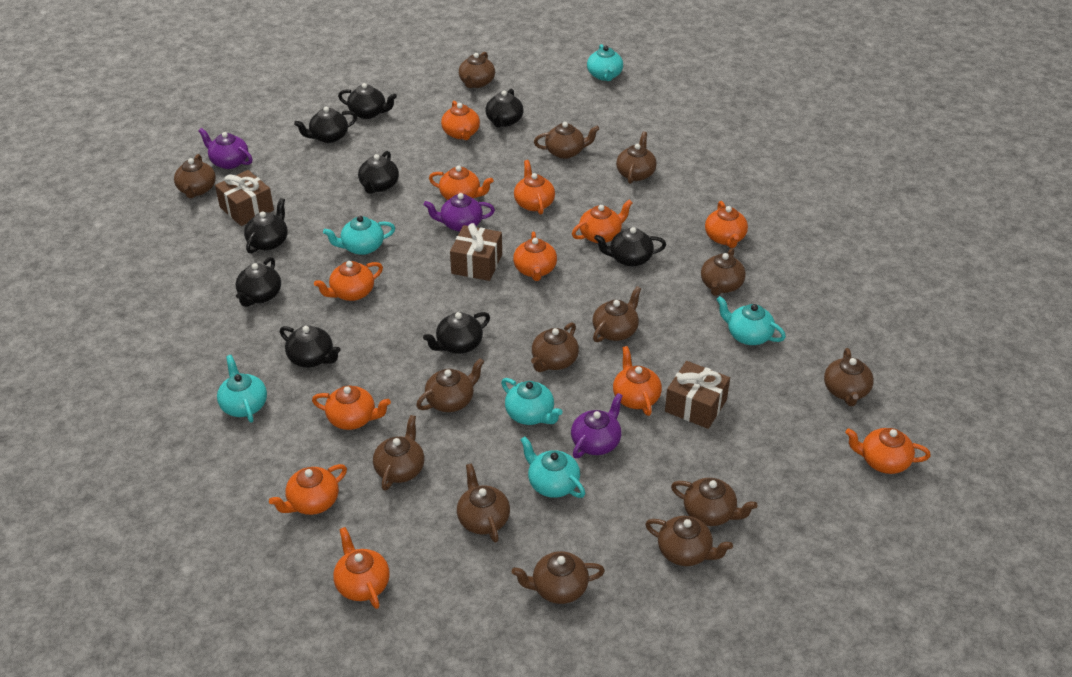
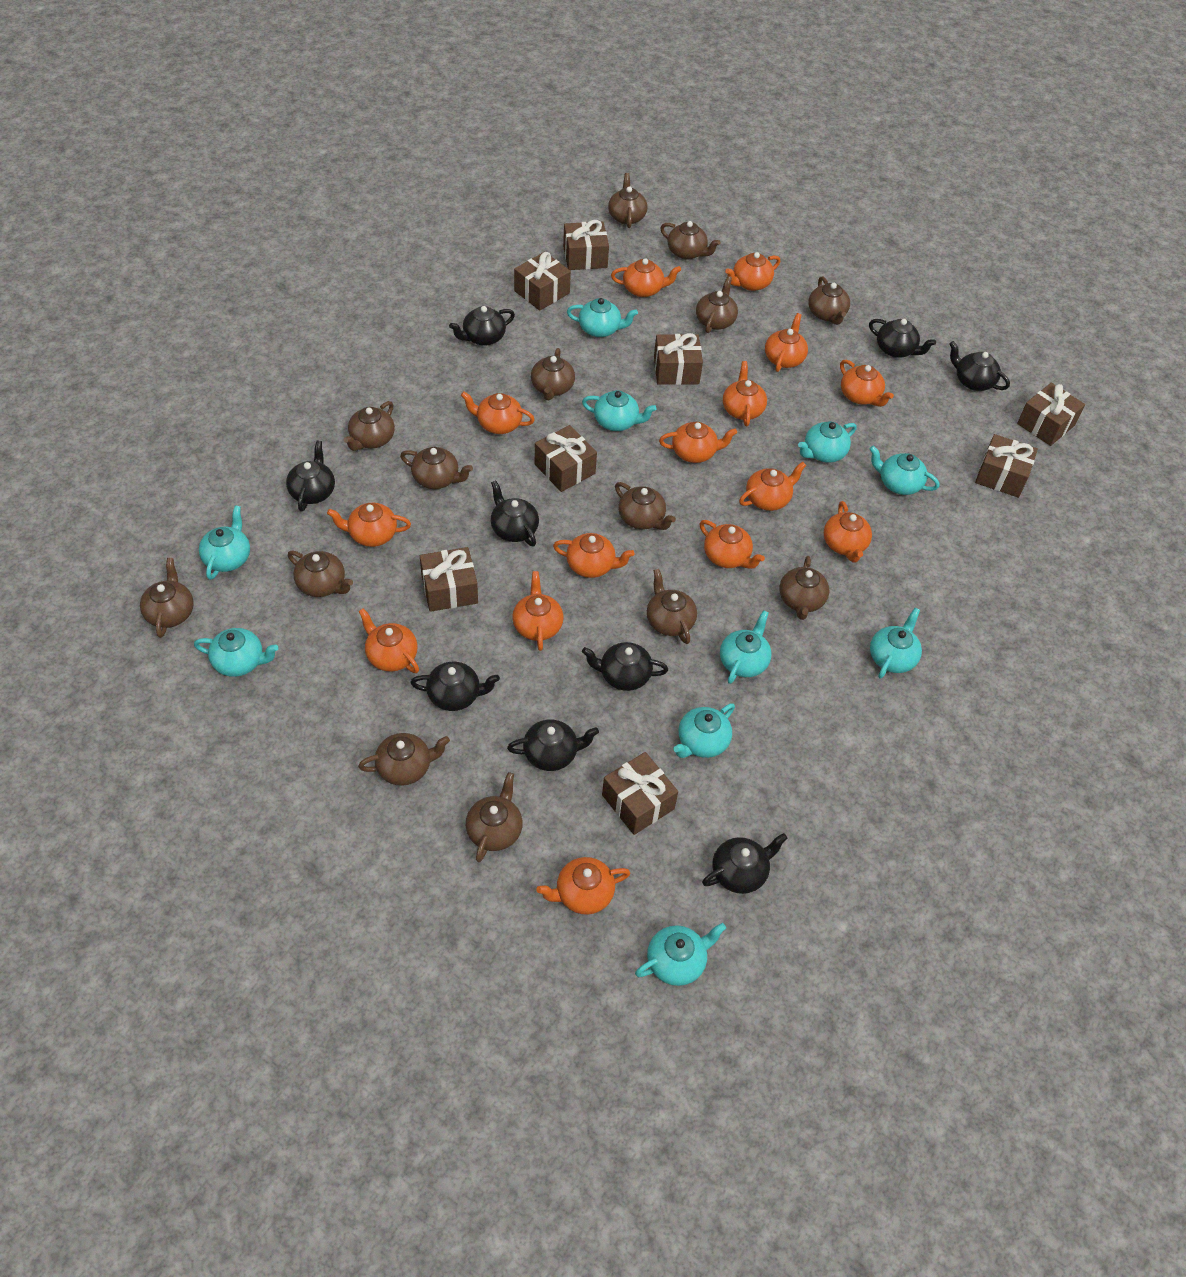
brown gift: [215,170,274,226] [450,223,502,281] [665,361,730,429] = 3 -> [420,547,478,612] [514,252,571,311] [535,425,597,492] [563,220,609,270] [602,752,678,835] [654,333,703,385] [975,434,1038,498] [1017,383,1085,446] = 8
orange teapot: [269,464,347,515] [312,386,391,430] [314,261,383,301] [333,527,390,609] [429,166,494,200] [441,101,480,140] [513,232,557,281] [514,160,555,215] [572,199,633,243] [613,346,662,416] [705,201,748,248] [845,428,931,474] = 12 -> [327,503,411,547] [358,608,419,673] [461,391,535,434] [512,571,564,651] [536,857,630,915] [553,533,635,578] [611,258,681,297] [659,422,737,463] [700,520,765,569] [723,361,767,426] [725,252,780,291] [739,462,806,511] [765,313,808,372] [824,501,872,563] [840,360,894,407] = 15
purple teapot: [198,128,252,169] [424,193,495,232] [571,393,623,458] = 3 -> none = 0
turquoise teapot: [217,355,267,423] [323,216,395,255] [501,378,563,425] [520,436,585,498] [587,44,623,81] [716,296,786,345] = 6 -> [194,628,279,677] [199,505,250,580] [567,298,638,337] [582,390,657,431] [635,923,726,986] [673,703,735,758] [720,610,772,684] [798,421,857,463] [869,446,940,495] [870,608,922,679] = 10

